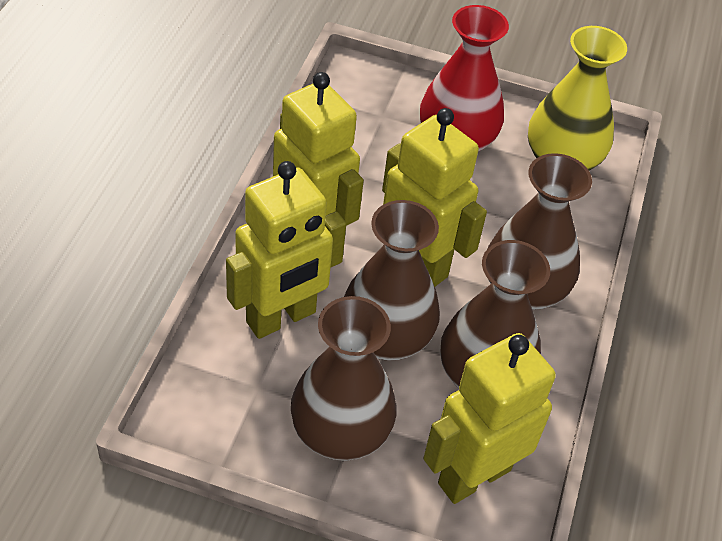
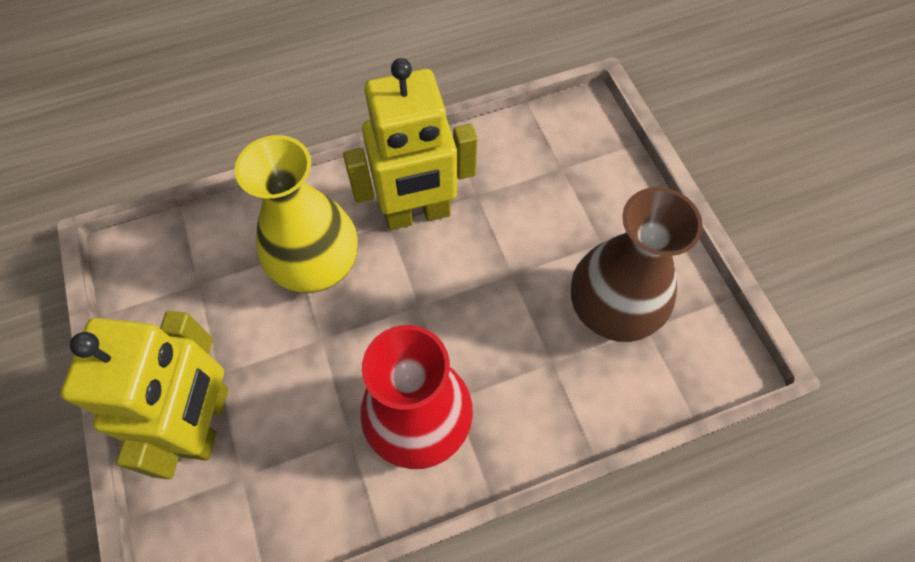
brown vase: [291,296,396,461] [344,200,440,360] [441,240,550,388] [488,153,592,310] = 4 -> [571,187,703,342] = 1
yellow robot: [226,161,346,339] [273,72,364,226] [382,108,487,287] [423,333,556,504] = 4 -> [61,311,228,479] [343,58,477,230] = 2

